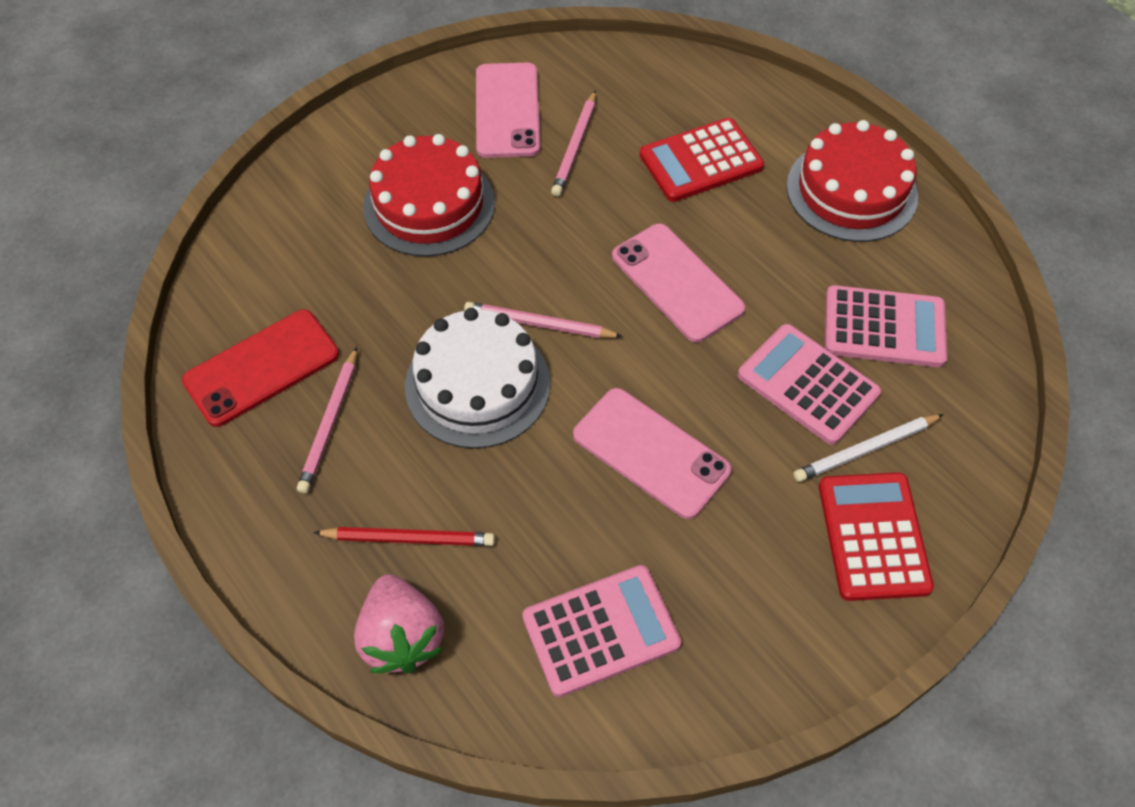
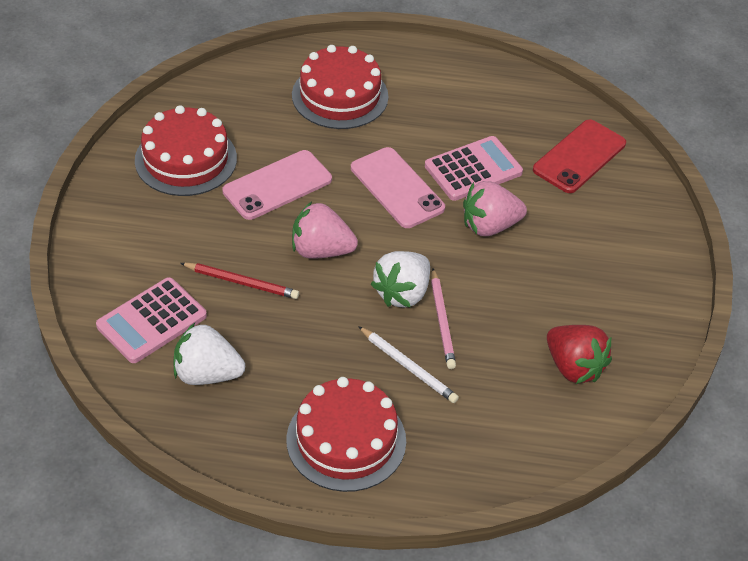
pink calculator: [522,565,681,697] [738,324,881,445] [825,285,947,367] = 3 -> [96,277,207,363] [425,136,523,201] = 2
pink pencil: [297,347,357,493] [464,302,623,338] [551,90,596,196] = 3 -> [431,269,456,369] = 1
pink phone: [476,63,541,158] [573,388,731,519] [612,224,745,342] = 3 -> [222,150,332,220] [351,147,445,228] = 2
pink strawberry: [354,574,444,673] = 1 -> [292,202,358,259] [463,181,527,236] = 2
red cake: [363,134,495,257] [787,120,918,242] = 2 -> [135,105,237,196] [286,377,406,492] [292,45,388,129] = 3
red calculator: [640,118,764,202] [819,472,934,601] = 2 -> none = 0
red strawberry: none = 0 -> [547,325,612,384] = 1
white cake: [405,308,550,449] = 1 -> none = 0
white strawberry: none = 0 -> [173,323,245,385] [371,251,430,308] = 2

